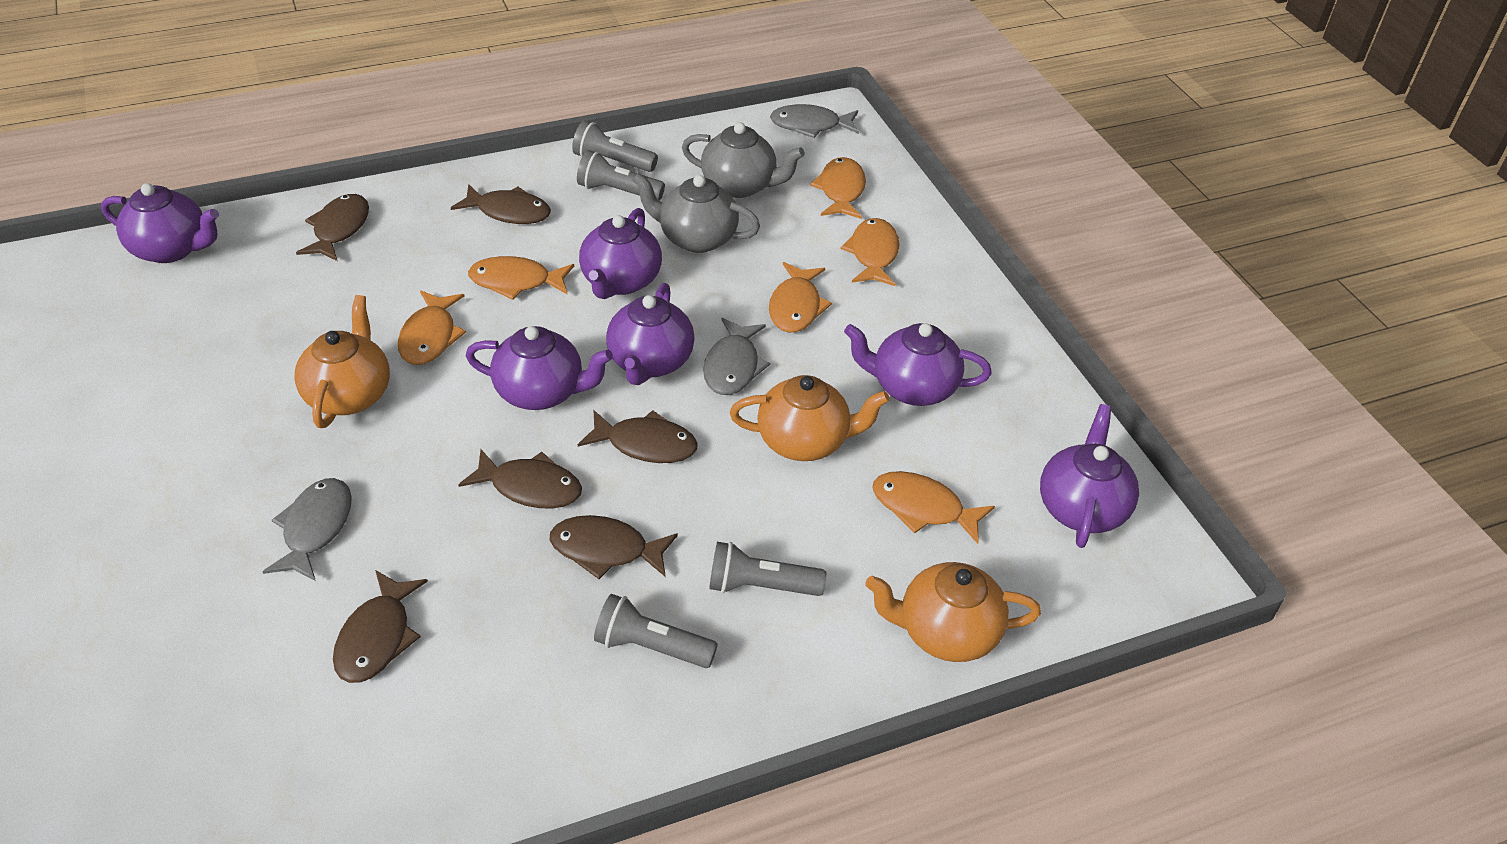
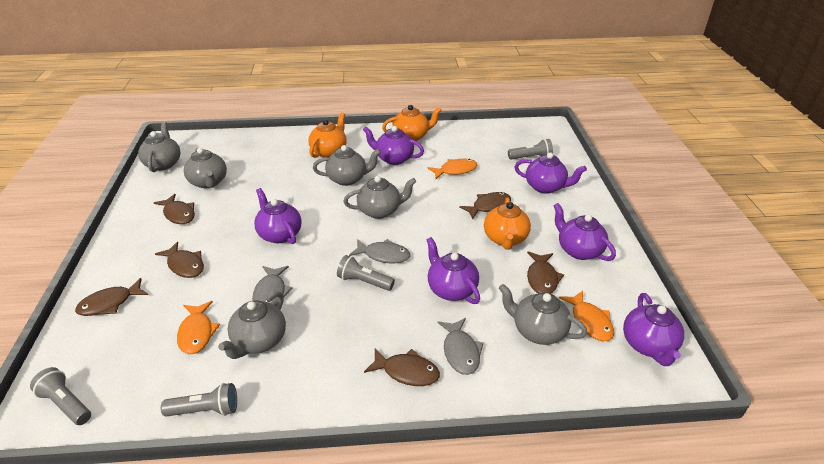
grey teapot: [632,173,760,253] [682,122,805,198] = 2 -> [138,122,181,172] [184,148,227,188] [218,292,286,359] [313,145,381,186] [344,176,416,219] [499,284,587,345] = 6
orange fish: [398,291,466,365] [468,256,574,300] [769,262,832,332] [810,157,866,219] [840,218,899,286] [872,471,995,544] = 6 -> [177,301,220,354] [427,159,477,179] [559,291,614,341] = 3

